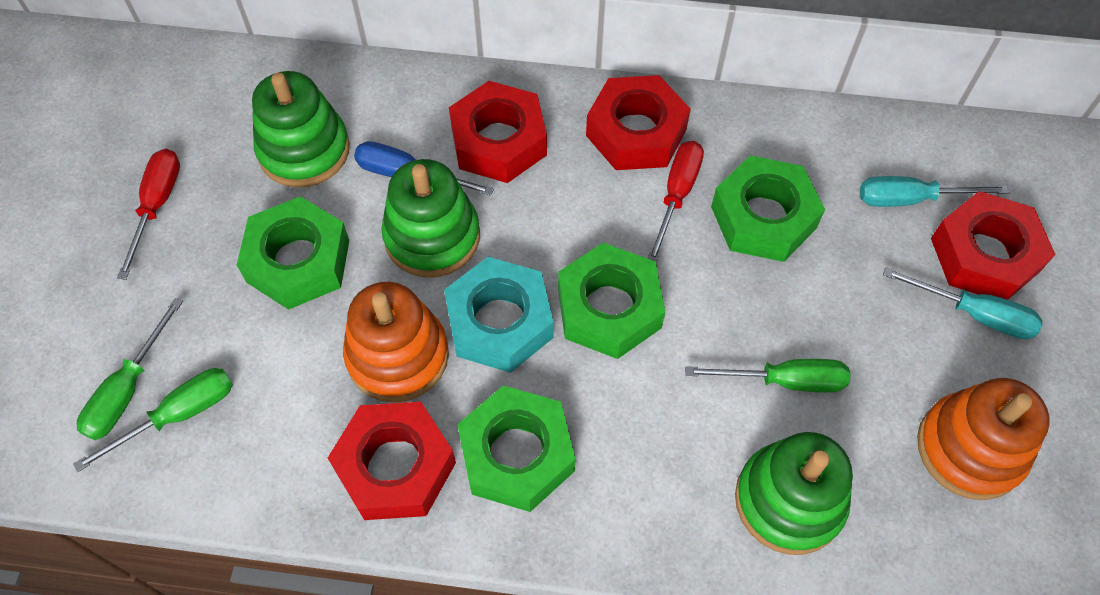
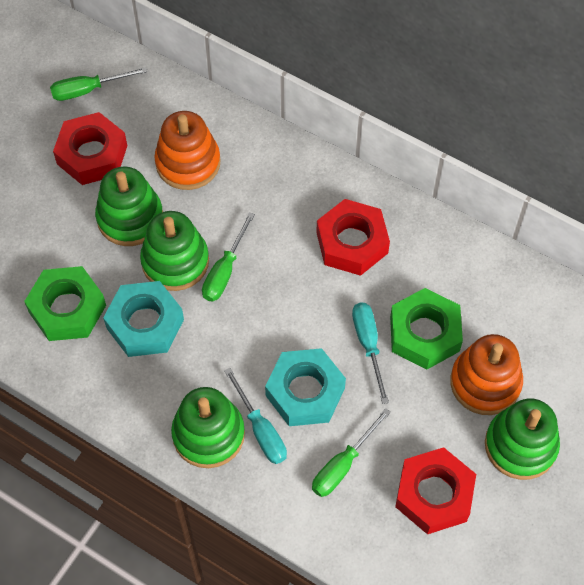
blue screwdriver: [354,141,494,196] = 1 -> none = 0
green nut: [237,196,349,310] [457,385,576,512] [558,243,665,359] [711,155,825,262] = 4 -> [24,266,106,341] [390,288,463,370] = 2
green stacking toy: [252,71,350,187] [381,159,480,277] [735,432,853,555] = 3 -> [95,167,163,246] [140,211,209,291] [171,387,245,468] [485,398,560,480] = 4
red nut: [328,402,456,520] [449,81,547,183] [586,75,691,170] [931,191,1056,300] = 4 -> [53,112,127,185] [316,199,390,276] [395,447,476,534] = 3
red screwdriver: [117,149,180,280] [648,141,704,262] = 2 -> none = 0
turquoise nut: [444,257,554,373] = 1 -> [103,281,184,357] [265,348,346,426] = 2

